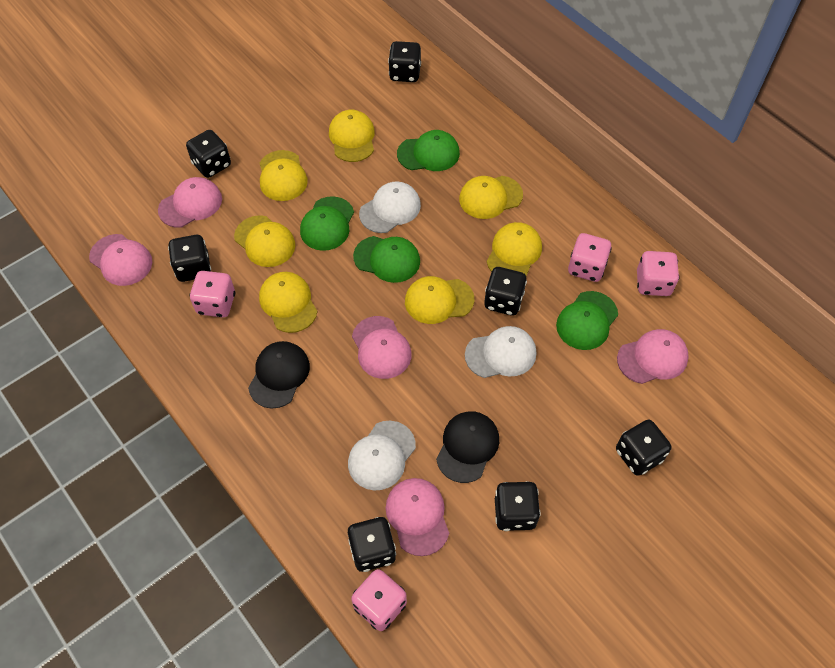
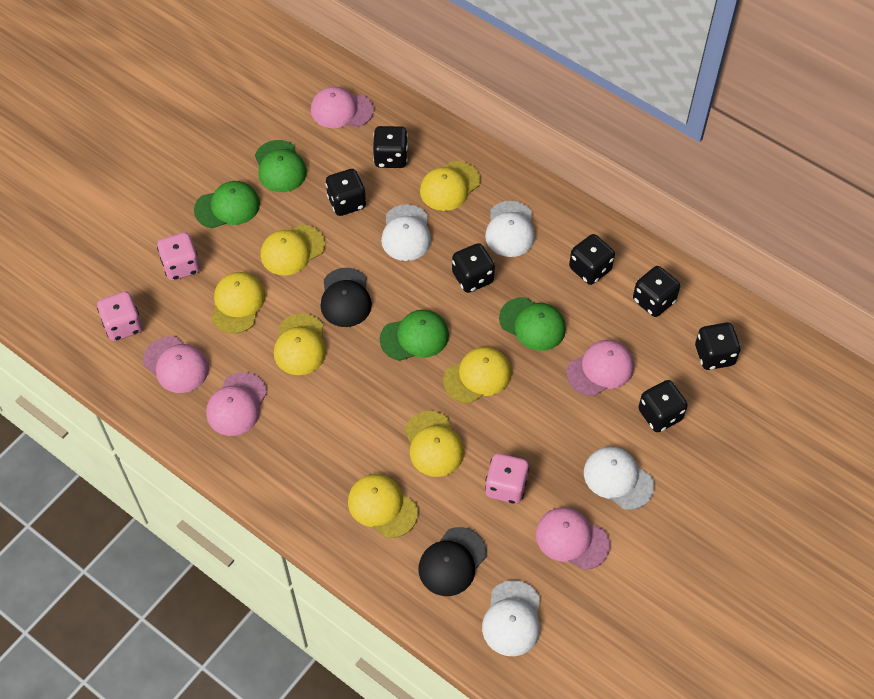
pink dice: [190,271,235,317] [351,569,407,631] [568,233,612,282] [637,251,679,296] = 4 -> [97,292,142,341] [157,232,200,280] [485,453,529,504] = 3
white cap: [348,421,416,490] [359,181,421,233] [465,326,536,378] = 3 -> [381,204,431,261] [482,580,540,656] [485,201,535,257] [584,447,654,510] = 4

